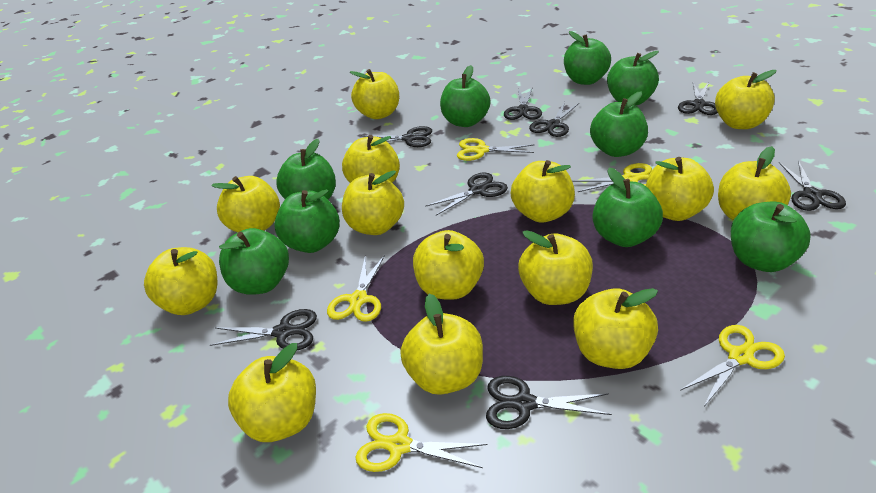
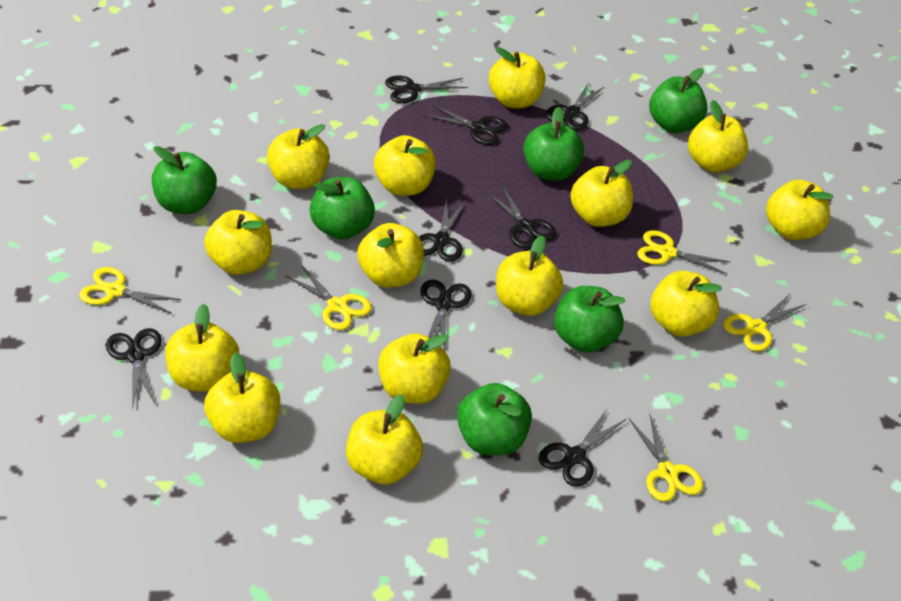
green apple: [219,228,289,295] [274,189,340,253] [276,139,336,199] [440,65,490,127] [564,31,611,85] [590,91,648,157] [593,168,663,247] [607,51,659,105] [731,202,811,272] = 9 -> [152,146,217,214] [310,177,375,240] [457,383,532,455] [523,107,584,181] [554,286,625,353] [649,68,708,133] = 6

